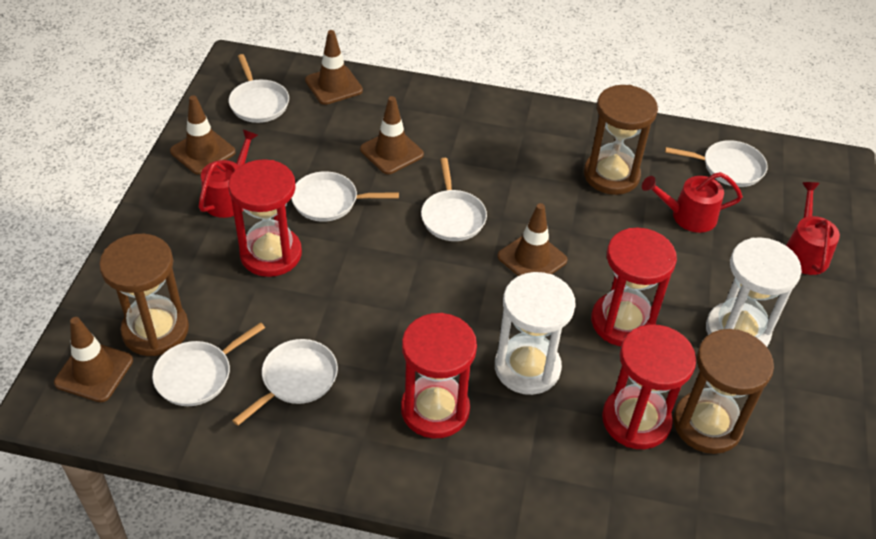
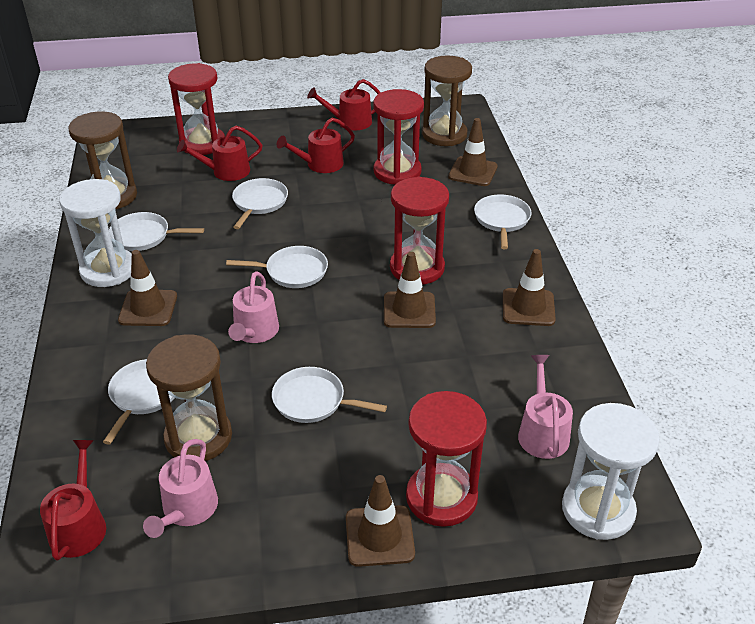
pink watering can: none = 0 -> [143,439,218,538] [228,271,279,343] [518,355,573,459] = 3
red watering can: [199,130,258,218] [642,172,743,233] [786,182,840,275] = 3 -> [40,440,106,561] [177,126,263,181] [277,118,355,173] [307,79,381,130] = 4

